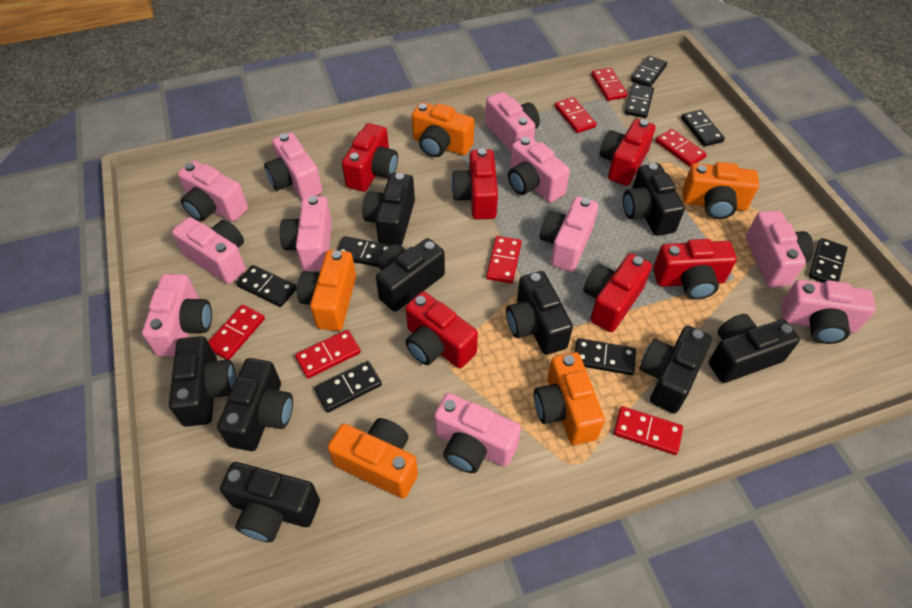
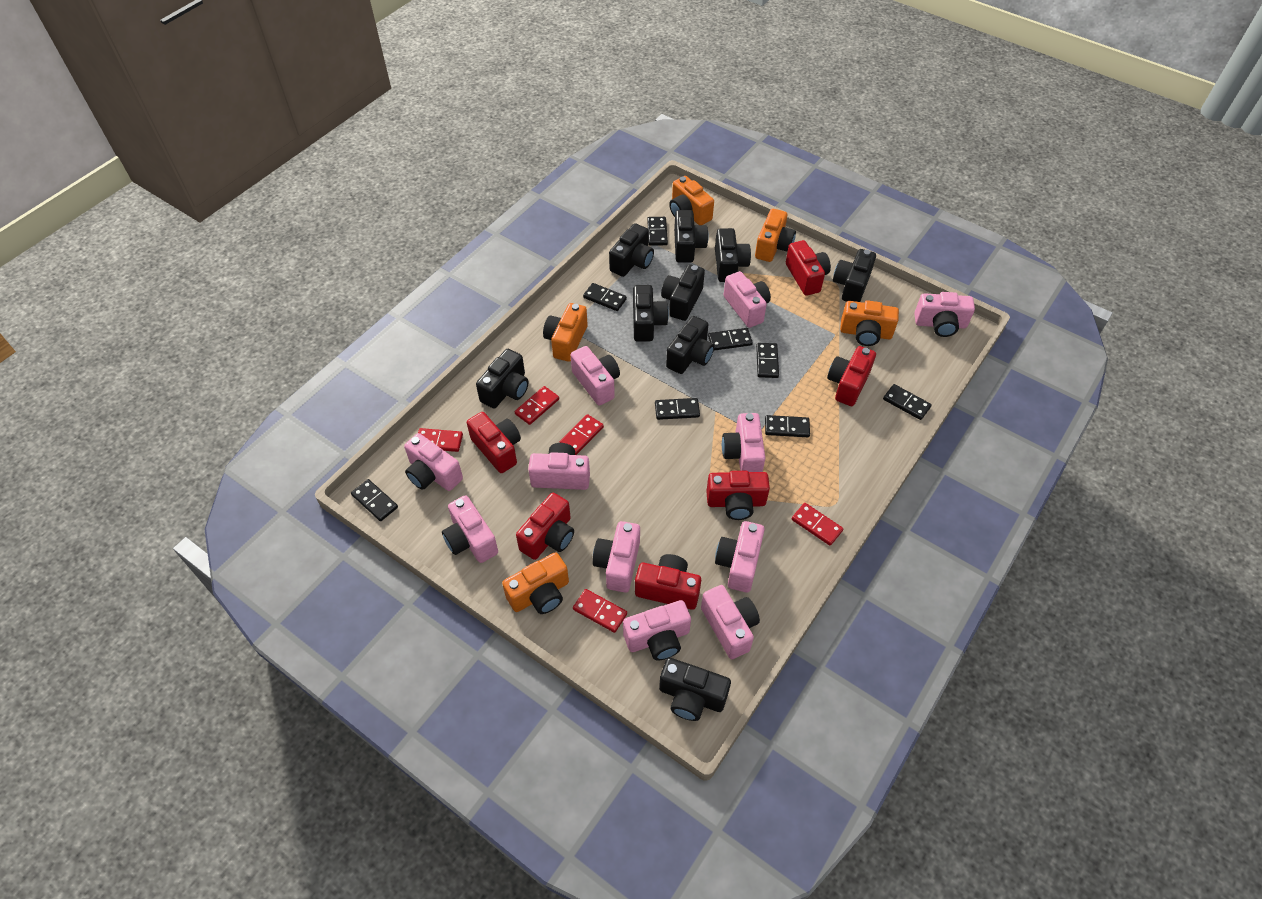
red domino: [208,305,265,360] [295,330,361,378] [486,236,522,283] [555,97,597,133] [591,68,628,101] [614,406,683,455] [656,129,707,167] = 7 -> [418,428,463,452] [515,386,559,425] [559,414,604,455] [573,589,627,633] [792,503,843,546] = 5

